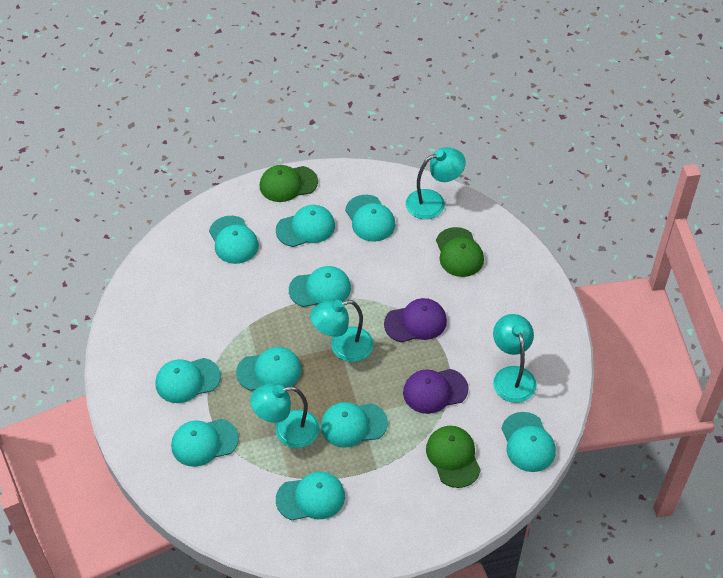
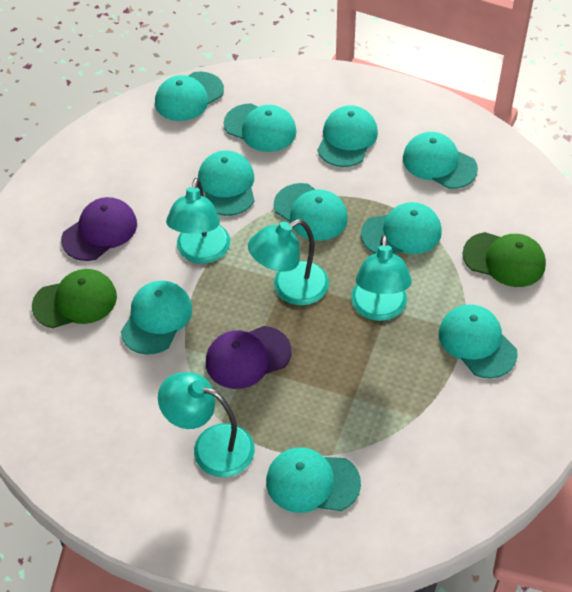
green cap: [260,165,318,202] [426,426,481,488] [436,227,484,277] = 3 -> [32,269,117,328] [462,232,546,287] = 2

